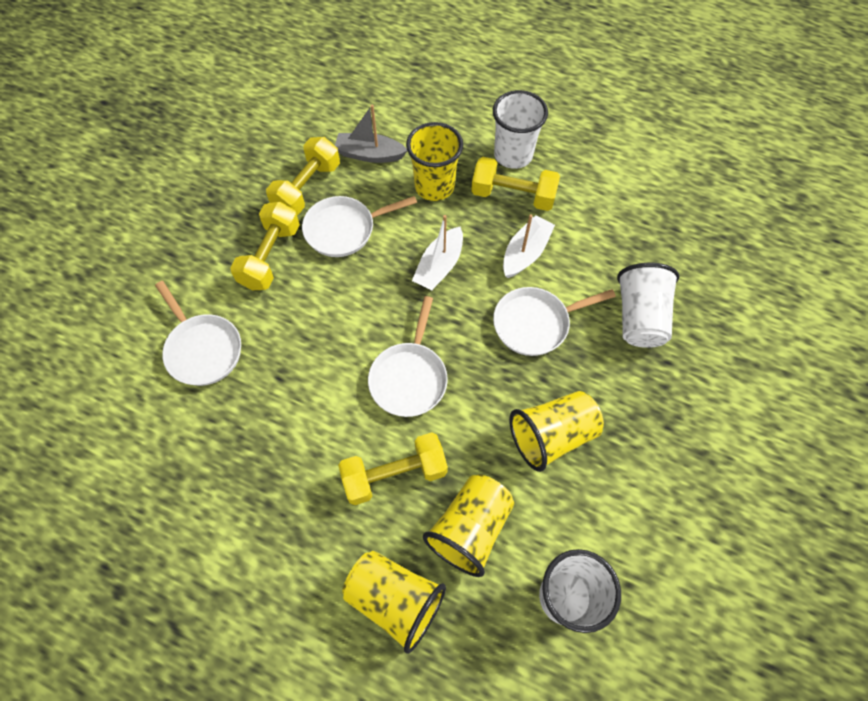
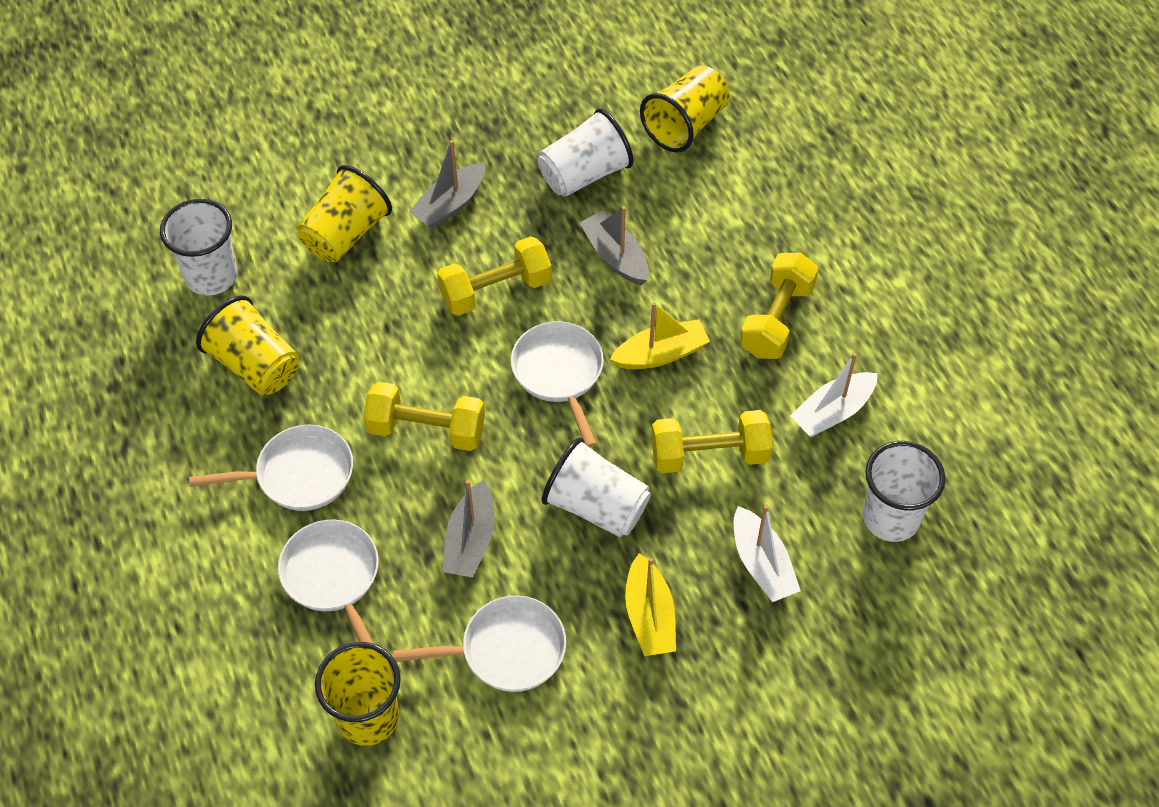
grey boat: [335,105,407,163] = 1 -> [409,140,485,229] [442,480,495,578] [580,206,649,285] = 3
white cup: [493,90,548,169] [539,549,621,633] [617,263,679,348] = 3 -> [160,199,238,296] [538,108,634,197] [542,437,651,538] [863,441,945,542] = 4
yellow boat: none = 0 -> [610,302,710,369] [625,553,676,656] = 2

